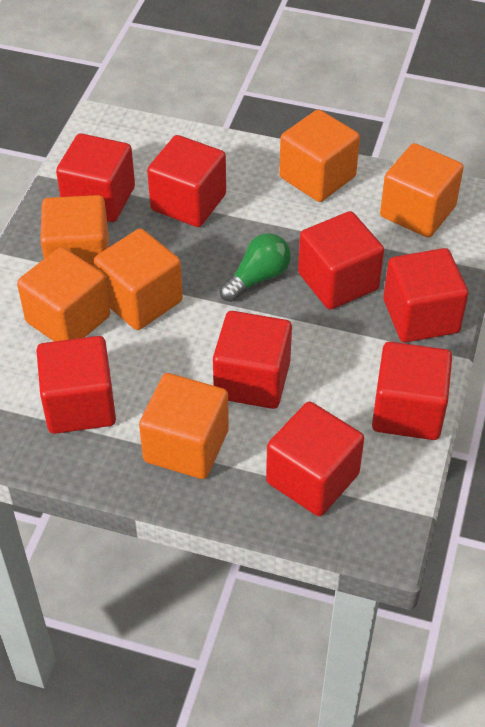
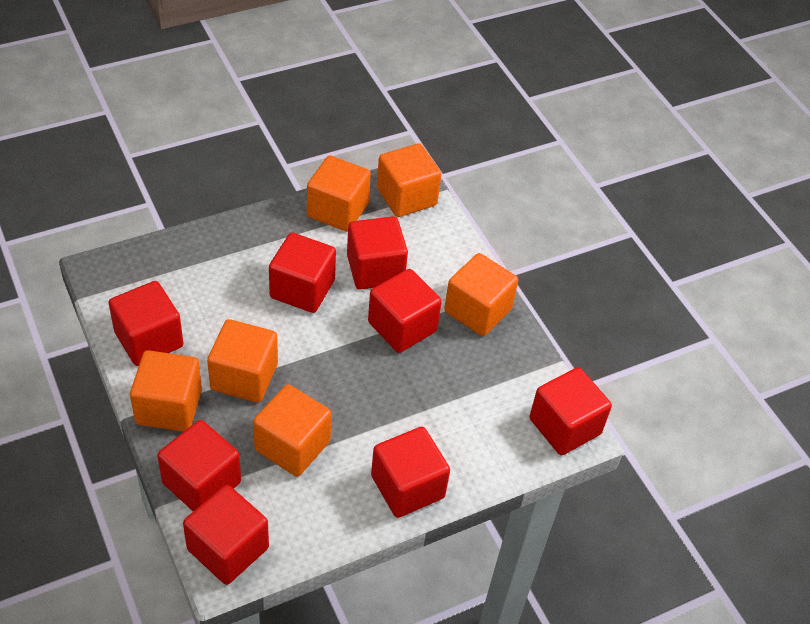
green light bulb: [220,233,291,302] = 1 -> none = 0

